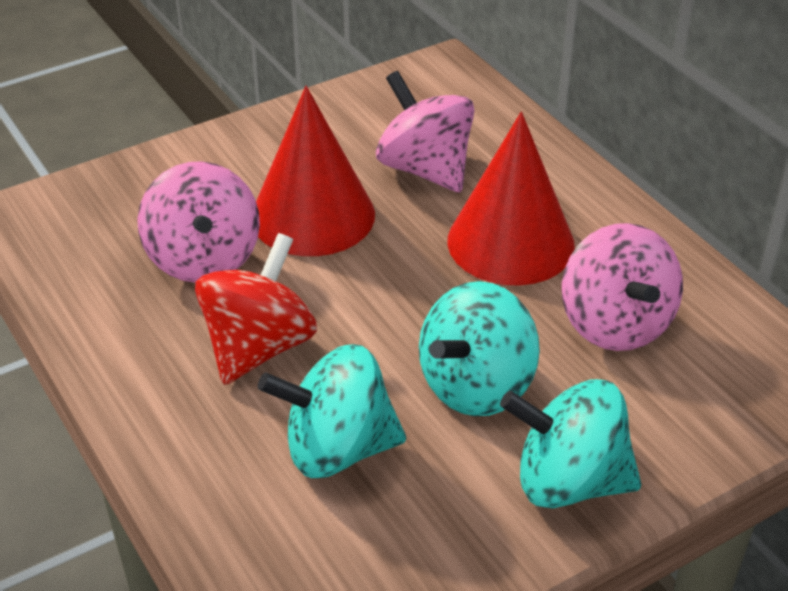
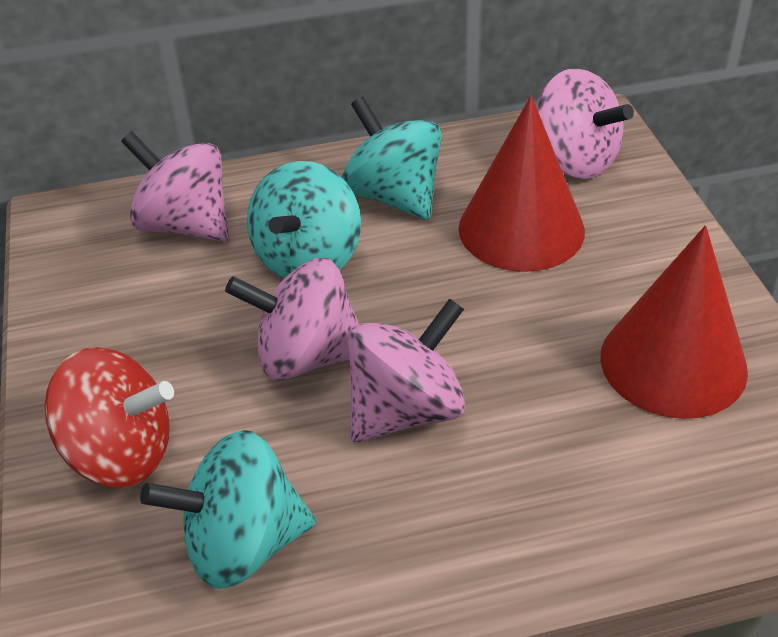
pink spinning top: [137,161,260,283] [376,71,475,192] [562,223,683,351] = 3 -> [121,131,229,242] [225,258,359,380] [347,298,465,443] [537,68,634,179] = 4

